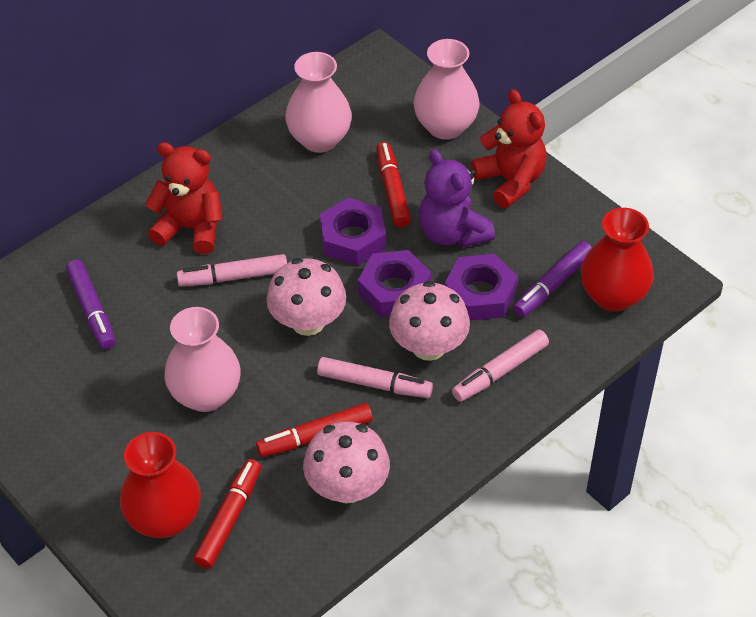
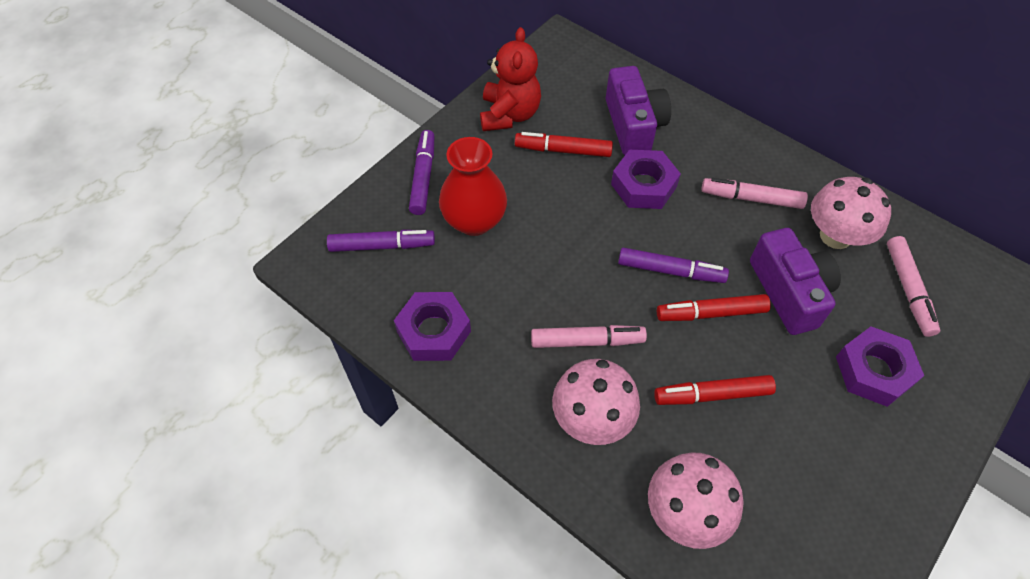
pink vase: [164,307,241,412] [285,52,352,153] [414,39,480,140] = 3 -> none = 0
purple camera: none = 0 -> [606,66,671,155] [750,228,841,335] = 2
purple marker: [66,260,116,349] [513,241,592,317] = 2 -> [327,230,435,252] [409,130,434,215] [618,248,729,283] = 3
purple teddy bear: [419,149,495,248] = 1 -> none = 0
red teddy bear: [145,142,223,254] [471,89,547,208] = 2 -> [480,27,541,131] = 1
red vase: [120,432,201,538] [581,208,654,312] = 2 -> [439,137,507,236] = 1

